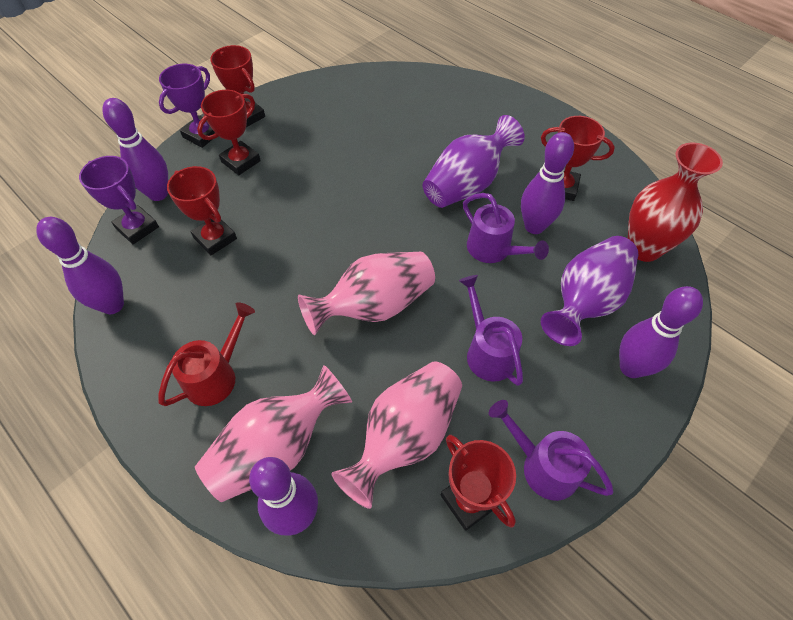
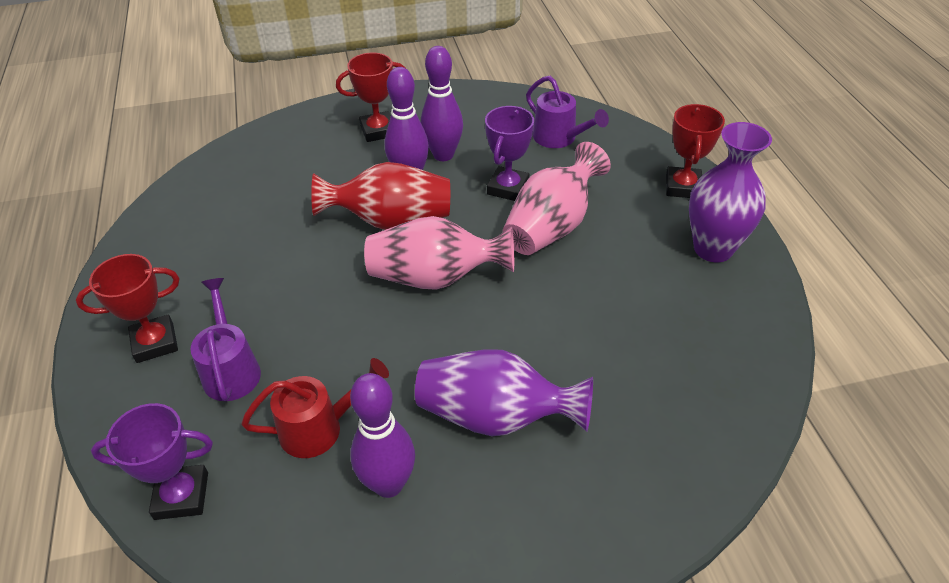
pink vase: [195,365,352,502] [298,252,435,335] [331,362,462,509] = 3 -> [364,216,514,290] [503,142,611,255] = 2
purple bowling pin: [36,217,124,314] [102,98,168,201] [249,457,318,536] [521,132,574,234] [619,286,703,378] = 5 -> [350,373,415,498] [385,67,429,170] [421,46,463,161] = 3
purple watering can: [459,275,523,386] [463,193,549,263] [489,400,614,501] = 3 -> [190,278,261,401] [526,76,609,148] = 2
red trophy: [167,166,237,255] [197,90,261,175] [210,45,265,127] [441,435,516,531] [541,116,615,201] = 5 -> [76,254,179,363] [336,53,406,142] [666,104,725,198] = 3

